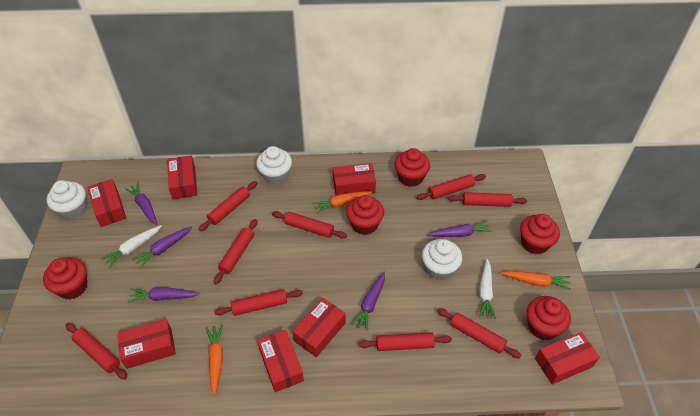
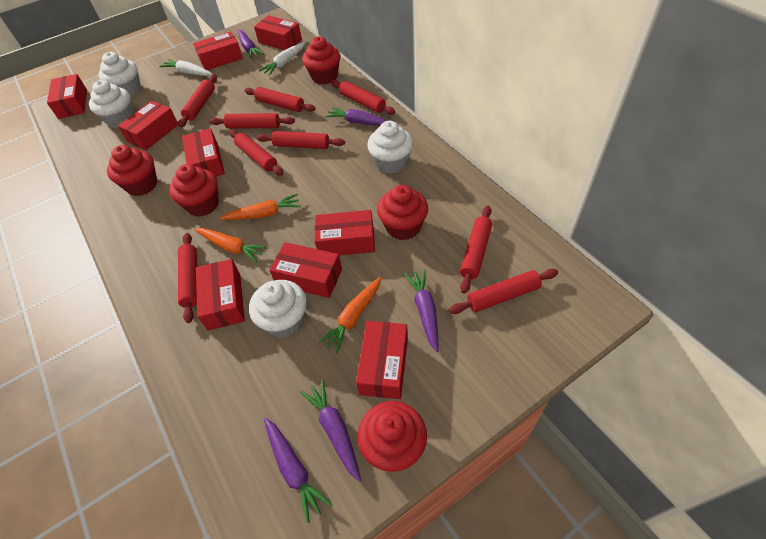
red box: [87,179,126,227] [117,319,176,369] [167,155,197,200] [257,330,304,392] [292,298,346,357] [333,163,376,195] [535,332,600,385] = 7 -> [47,74,87,119] [118,101,178,150] [182,128,225,177] [193,32,243,70] [196,259,245,331] [254,15,302,50] [269,242,342,298] [315,210,375,255] [356,321,408,399] = 9
white cupcake: [47,180,87,220] [256,146,292,185] [422,239,462,280] = 3 -> [89,80,134,128] [98,52,141,97] [249,280,307,338] [367,121,413,174] = 4

